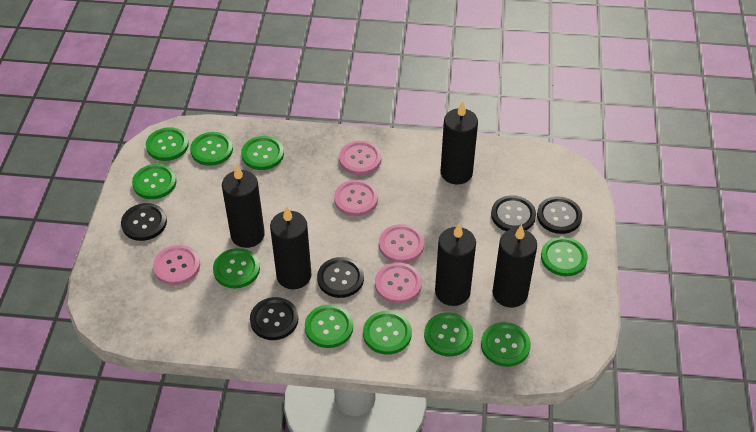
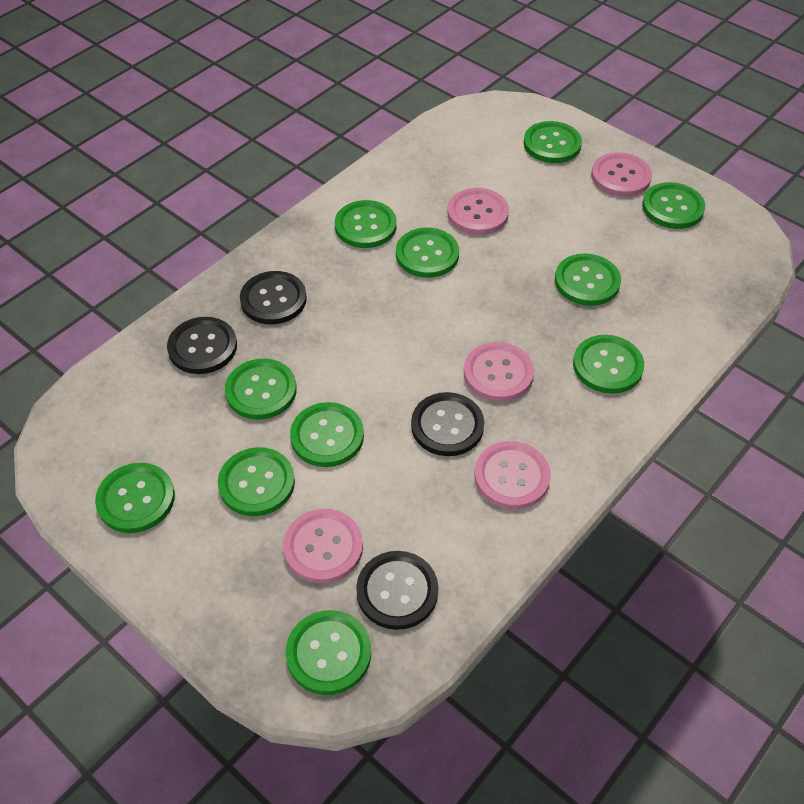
black button: [121,203,167,241] [250,297,298,340] [317,257,364,298] [491,196,536,231] [537,197,582,234] = 5 -> [167,317,237,374] [240,271,307,325] [356,551,438,630] [411,392,484,456] = 4
black candle: [222,165,265,248] [270,206,312,289] [435,224,476,306] [441,101,478,184] [492,224,537,308] = 5 -> none = 0
green button: [132,164,177,199] [146,127,189,161] [190,132,233,166] [213,248,260,288] [241,136,284,170] [305,304,353,348] [363,311,412,355] [424,313,473,356] [481,322,531,367] [541,237,588,276] = 10 -> [95,463,175,533] [218,447,295,516] [225,359,297,420] [286,610,371,695] [290,402,364,467] [335,200,397,248] [396,228,459,278] [524,121,582,163] [555,253,621,306] [573,335,644,394] [642,182,705,229] = 11

